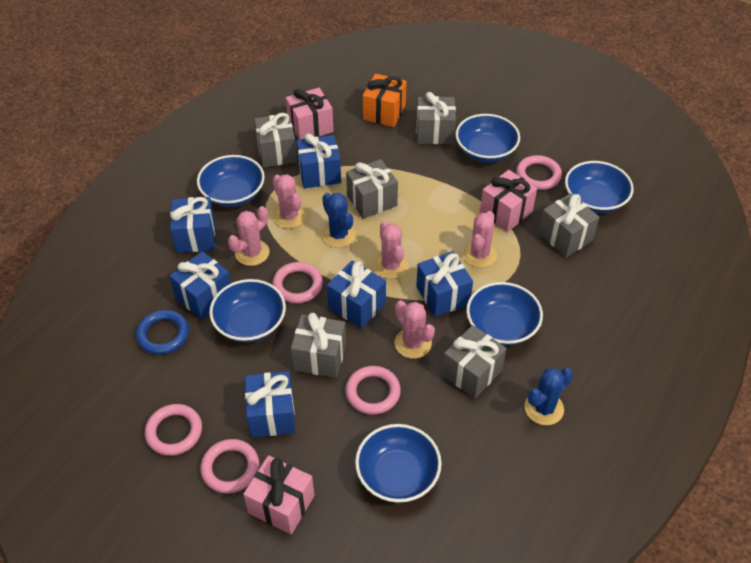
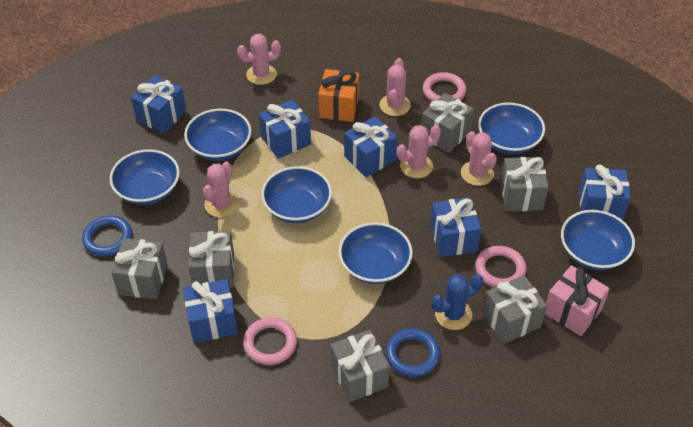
blue cactus: [322,193,356,248] [525,368,573,425] = 2 -> [431,274,483,330] = 1
blue ring: [136,310,189,355] = 1 -> [82,215,132,257] [386,328,440,377] = 2
pink gift: [243,455,315,535] [286,88,334,140] [480,170,537,232] = 3 -> [545,265,610,336] = 1
pink ring: [145,404,202,456] [200,439,259,494] [272,262,323,303] [345,366,401,415] [516,155,562,190] = 5 -> [243,317,297,365] [423,72,467,101] [475,246,527,288] = 3

